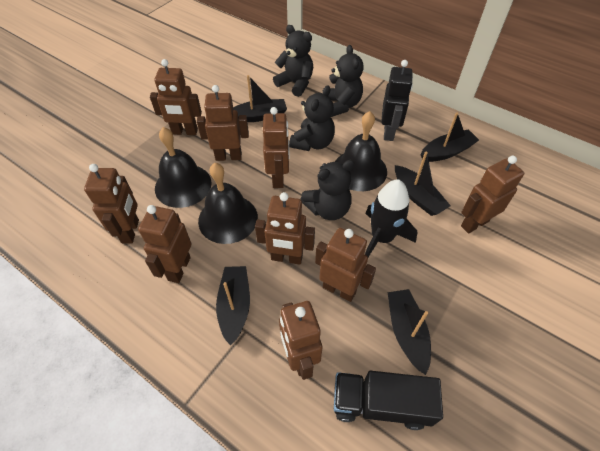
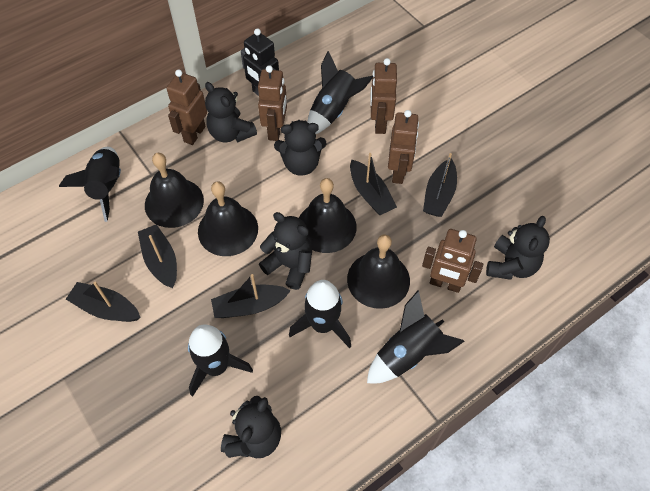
black bell: [155,127,211,208] [198,163,258,244] [335,111,387,191] = 3 -> [145,153,204,228] [198,181,258,256] [299,178,357,253] [347,235,410,309] = 4
black rocket: [365,179,417,257] = 1 -> [59,147,121,222] [188,324,253,397] [289,280,351,348] [307,51,373,134] [367,291,465,383] = 5
black teddy bear: [273,25,313,97] [289,85,335,151] [301,160,355,220] [328,45,364,117] = 4 -> [205,82,257,142] [221,396,281,458] [259,212,312,290] [274,120,326,176] [486,216,550,280] = 5
black truck: [334,371,443,430] = 1 -> none = 0
brown robot: [84,164,139,243] [138,205,191,283] [150,59,202,135] [197,85,249,161] [255,192,315,265] [263,107,290,188] [279,301,322,380] [315,228,376,302] [461,156,524,233] = 9 -> [166,69,207,145] [258,65,287,141] [370,58,397,134] [388,110,419,184] [422,229,483,293] = 5

